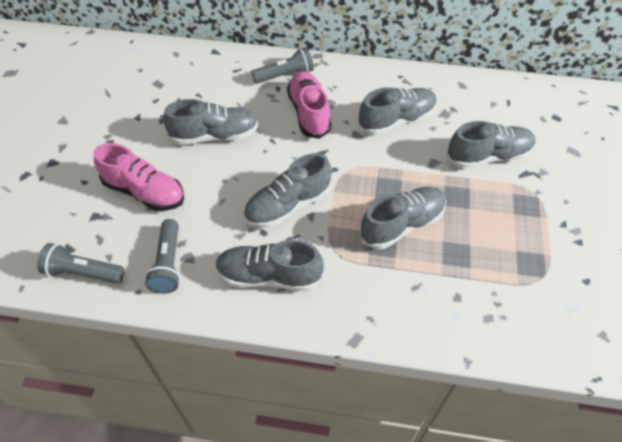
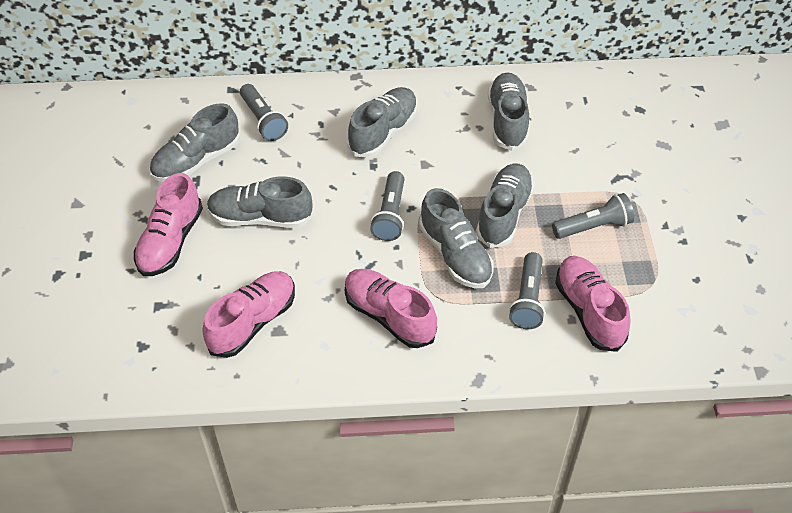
grey flashlight: [37,243,124,283] [145,219,180,294] [251,47,314,84] = 3 -> [240,84,288,141] [370,171,404,241] [509,252,545,329] [552,193,634,239] = 4
pink shoe: [94,143,184,211] [287,71,332,139] = 2 -> [134,173,203,276] [203,271,295,358] [345,269,437,348] [555,256,631,352] = 4

